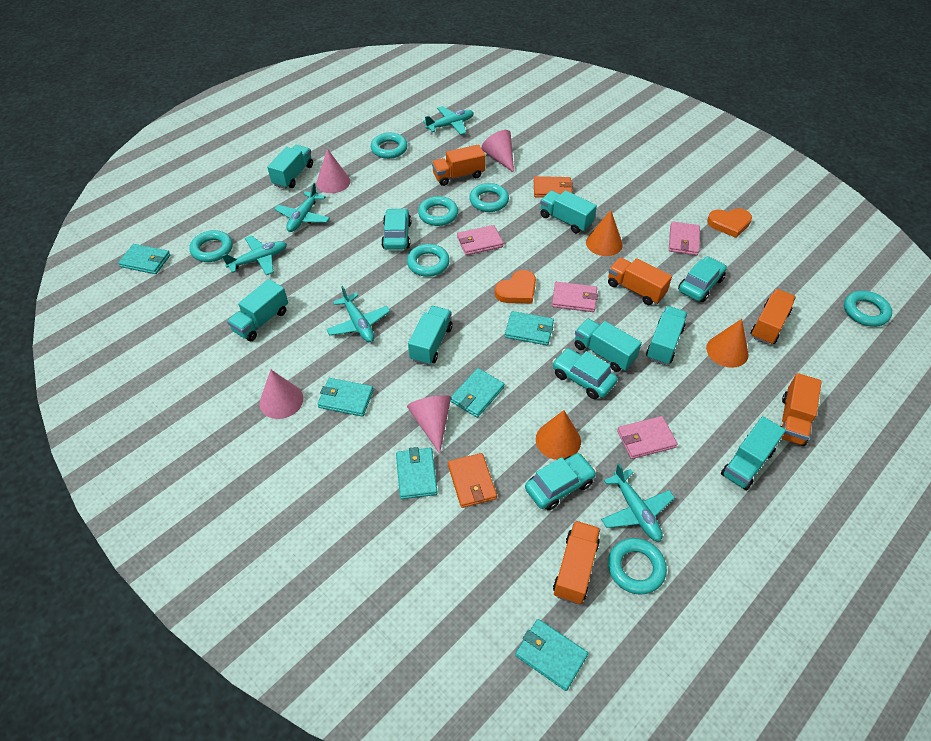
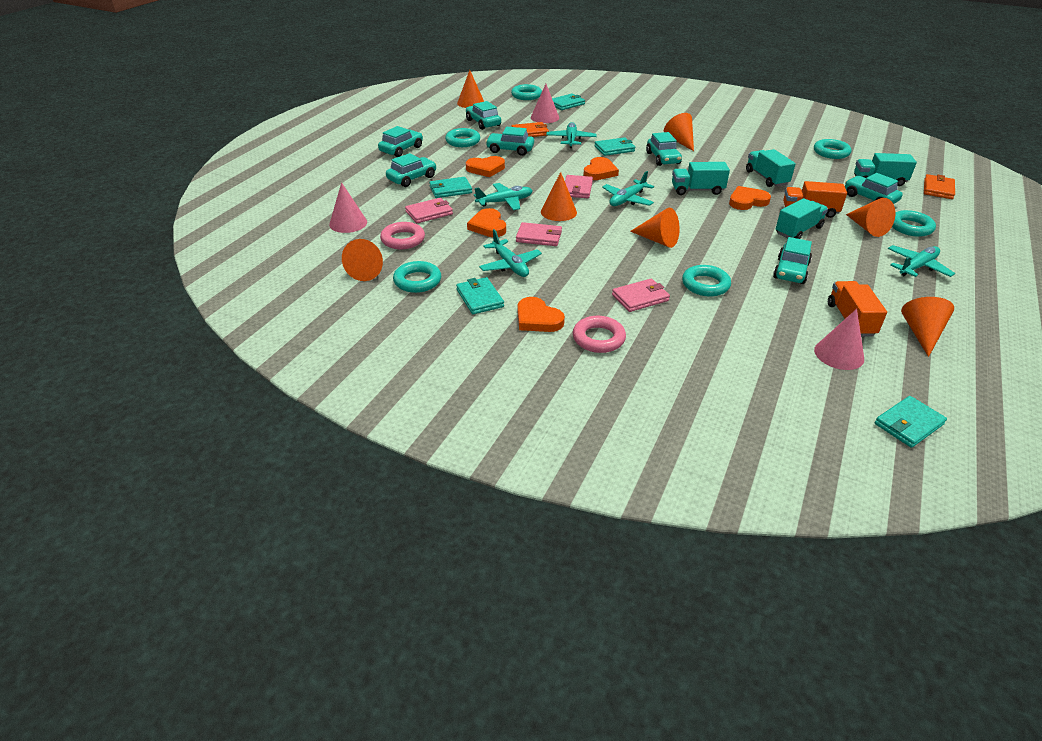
orange cone: [536,410,581,460] [586,210,623,256] [706,319,749,368] = 3 -> [342,239,383,281] [457,70,484,108] [541,172,577,221] [630,208,680,248] [664,113,694,151] [846,198,895,237] [901,297,954,357] = 7
orange heart: [495,270,536,303] [707,208,752,238] = 2 -> [466,156,505,177] [467,208,506,237] [518,297,565,332] [583,157,619,180] [729,186,771,210] = 5
orange truck: [432,145,485,186] [553,521,600,604] [608,258,672,305] [750,289,796,345] [781,373,822,446] = 5 -> [783,181,847,218] [828,281,887,337] = 2
pink cone: [259,370,303,419] [316,148,350,193] [407,395,451,454] [481,130,514,173] = 4 -> [329,182,367,233] [531,84,559,123] [814,309,864,370] = 3
pink ring: none = 0 -> [380,222,425,249] [573,316,626,353] = 2
turquoise car: [381,208,411,250] [525,453,597,511] [552,348,618,399] [678,256,727,302] = 4 -> [378,126,423,157] [386,153,437,187] [466,101,501,130] [485,127,534,156] [646,132,682,166] [773,237,812,284] [845,173,903,204] = 7
turquoise ring: [190,230,233,262] [371,133,408,159] [407,244,450,277] [418,196,458,226] [469,183,509,212] [608,538,667,595] [844,291,892,327] = 7 -> [393,261,441,293] [445,128,480,147] [511,84,542,100] [682,265,731,297] [814,139,852,159] [892,210,936,237] = 6
turquoise truck: [227,279,288,341] [267,145,313,189] [408,306,452,365] [540,190,597,233] [575,319,642,372] [646,306,687,365] [721,416,786,490] = 7 -> [672,162,730,195] [746,149,796,187] [776,198,828,239] [854,153,917,186] = 4
turquoise wallet: [118,244,170,274] [317,378,373,417] [396,447,437,499] [450,368,505,418] [505,311,554,345] [515,619,588,691] = 6 -> [429,177,472,198] [456,277,504,314] [552,94,585,110] [594,137,635,156] [875,396,947,448] = 5

